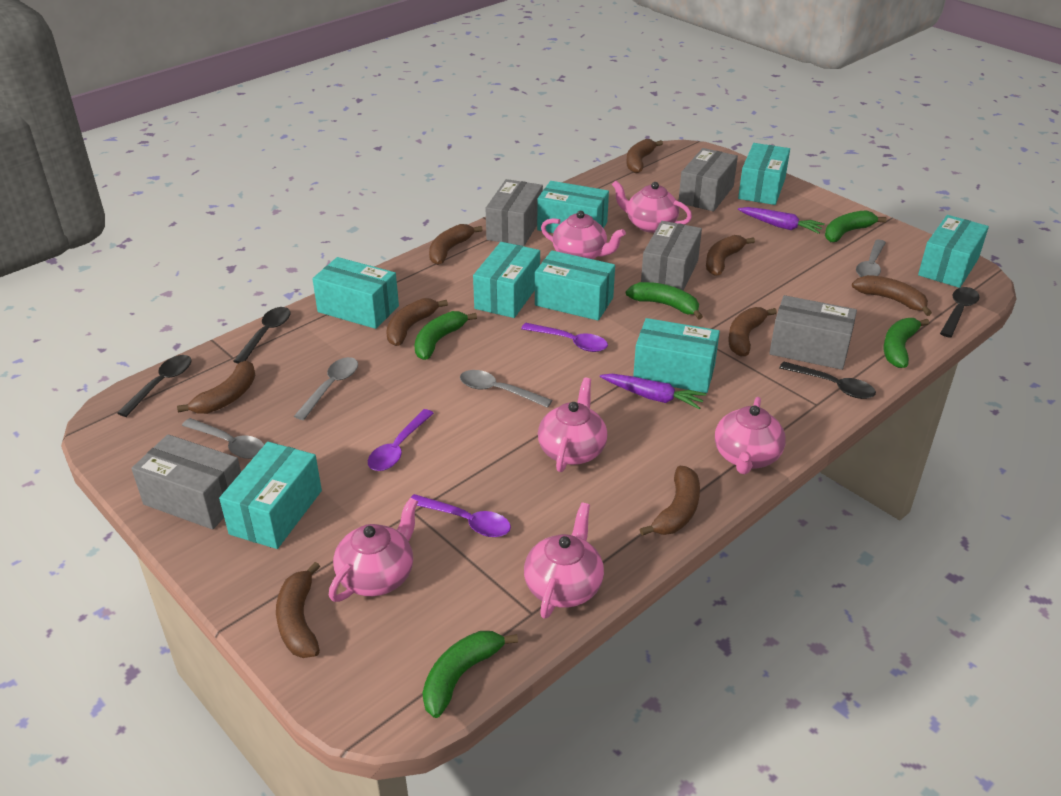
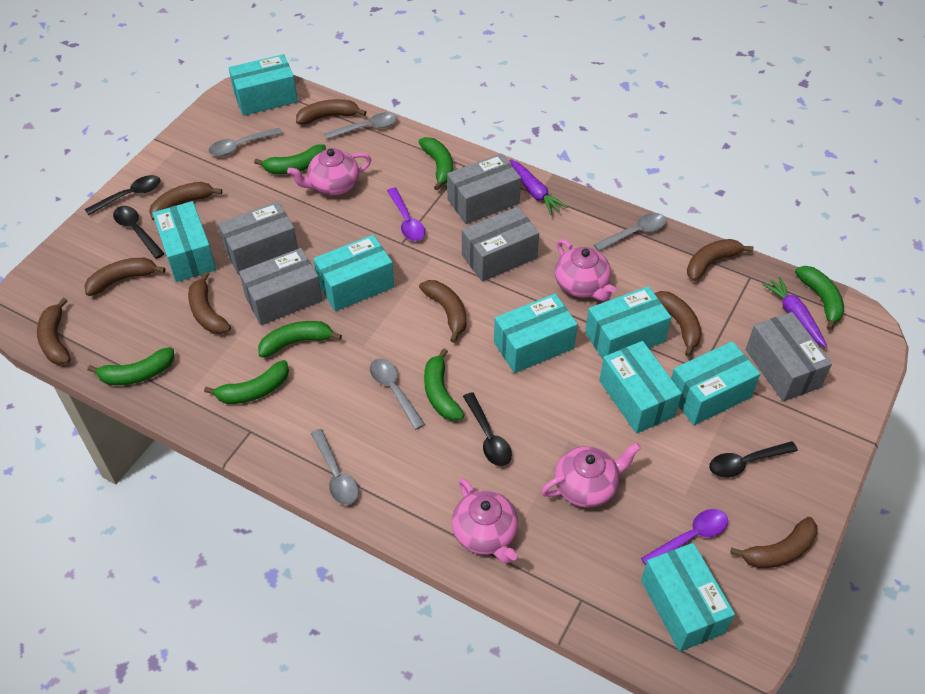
green banana: [414,311,477,360] [423,631,518,718] [626,282,703,320] [825,210,887,242] [884,318,929,368] = 5 -> [87,347,174,385] [204,360,289,404] [254,144,326,174] [258,321,342,358] [418,137,453,191] [424,348,464,421] [795,266,844,330] = 7
grey spoon: [182,418,264,459] [294,357,358,420] [460,370,552,408] [856,240,886,277] = 4 -> [209,128,282,156] [311,429,359,505] [324,112,397,140] [370,358,425,430] [594,213,667,251] = 5
pink teapot: [329,497,418,602] [524,502,604,619] [538,377,608,472] [541,211,626,259] [612,180,692,233] [715,397,786,474] = 6 -> [287,148,372,195] [452,478,518,563] [541,443,641,508] [555,239,616,301] = 4
purple spoon: [368,409,434,471] [411,494,511,537] [521,323,608,352] = 3 -> [387,188,425,241] [641,509,728,565] = 2

